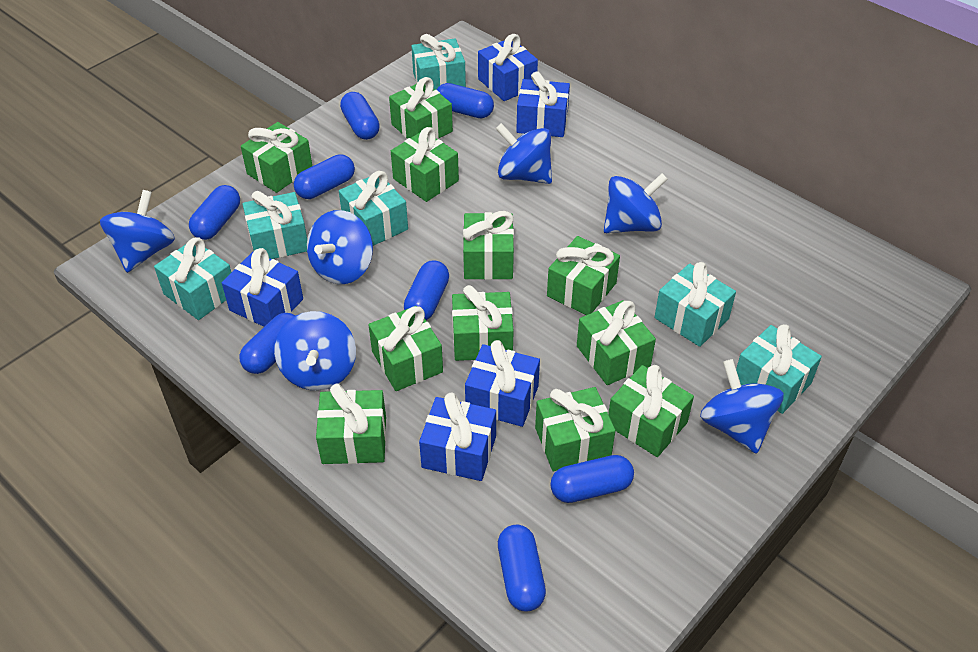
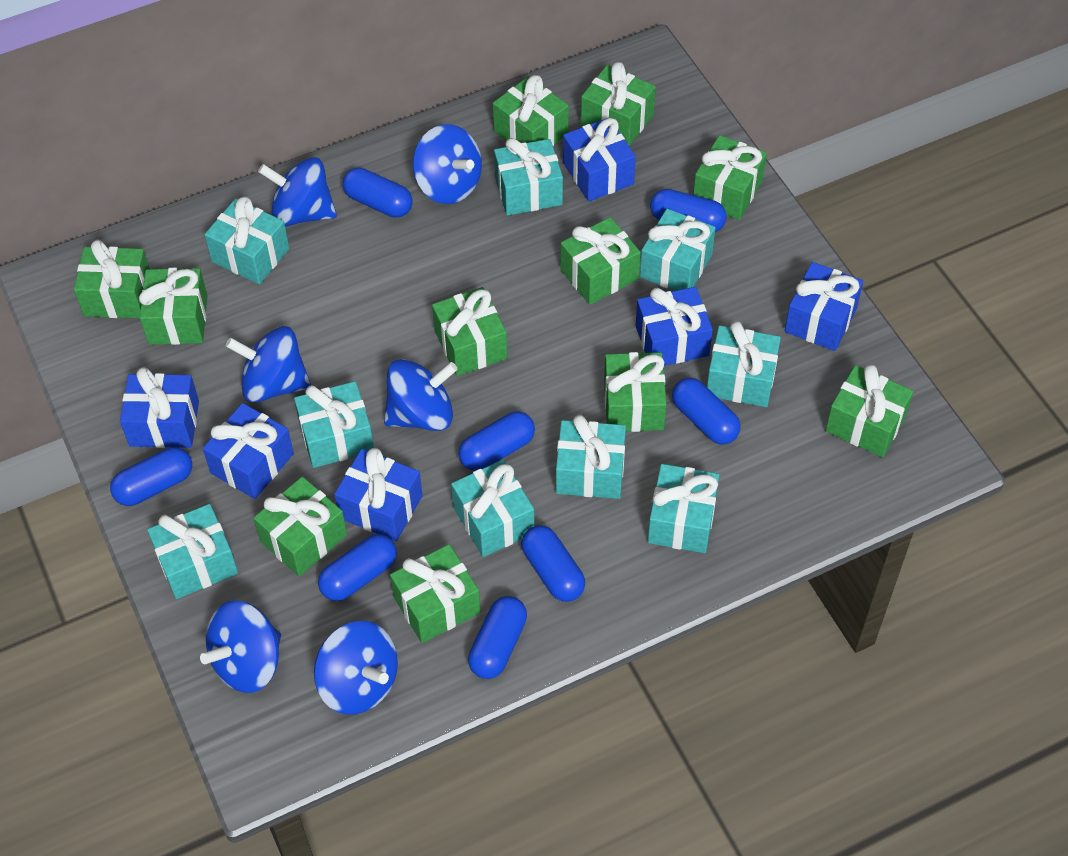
blue gift: [222,248,303,327] [419,392,496,481] [465,340,540,427] [478,34,538,101] [516,71,570,137] = 5 -> [120,367,199,448] [203,403,294,499] [334,448,423,541] [563,118,636,201] [635,287,713,366] [785,262,863,351] = 6
turquoise gift: [154,237,231,320] [242,191,307,259] [339,171,408,246] [411,34,466,90] [654,262,736,347] [736,324,822,414] = 6 -> [147,504,238,599] [205,196,289,284] [294,381,374,468] [451,460,535,557] [494,138,563,216] [556,415,626,499] [640,209,715,291] [648,464,719,553] [707,321,781,407] = 9

